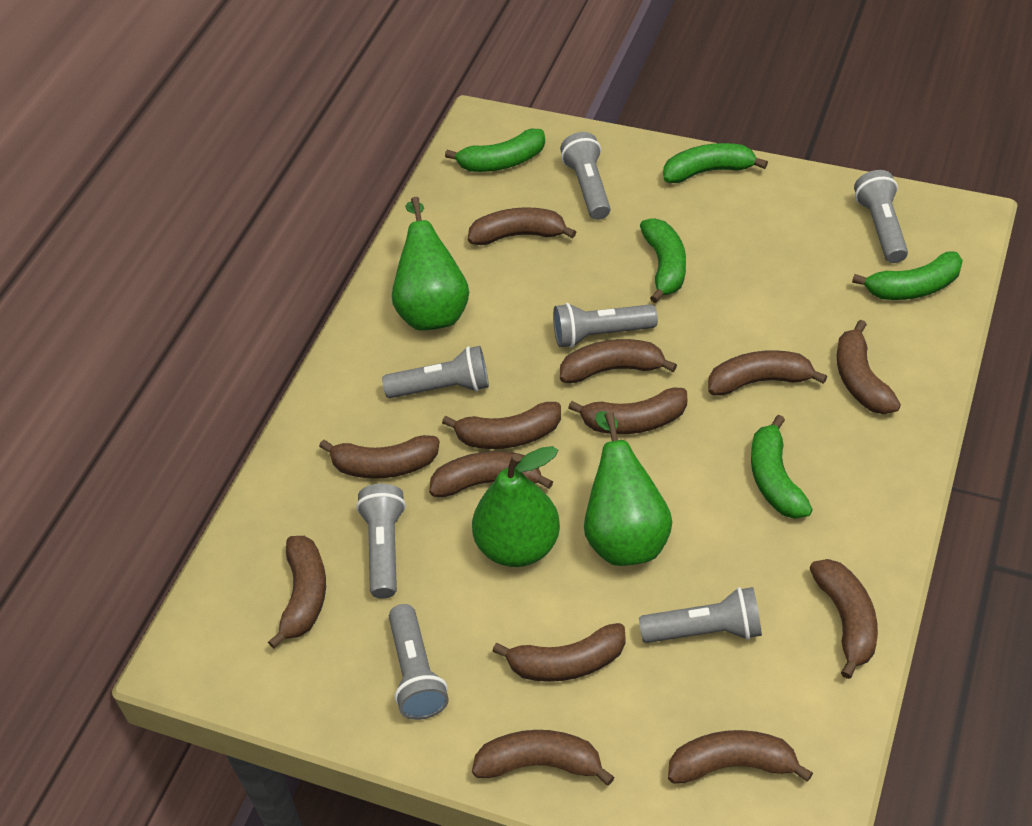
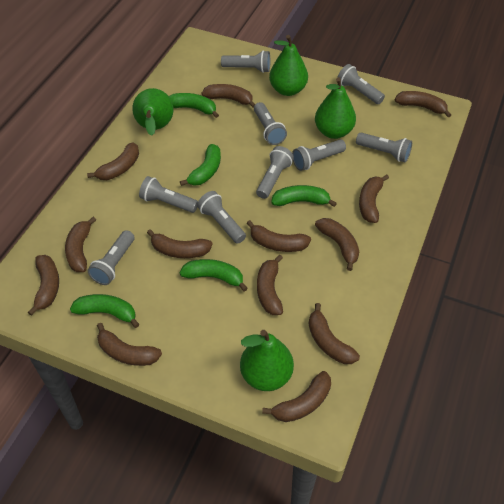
green pear: [392,197,469,331] [472,446,560,567] [584,411,672,566] = 3 -> [132,88,174,136] [240,330,294,391] [269,35,308,96] [315,77,356,139] = 4
grey flashlight: [356,484,406,599] [382,346,489,398] [389,604,449,720] [553,303,658,348] [560,132,611,220] [639,587,762,643] [854,170,908,263] = 7 -> [88,230,134,285] [139,176,198,213] [197,191,246,244] [221,50,270,73] [254,102,287,145] [256,146,294,199] [292,139,346,171] [337,64,385,104] [356,133,412,162] = 9

